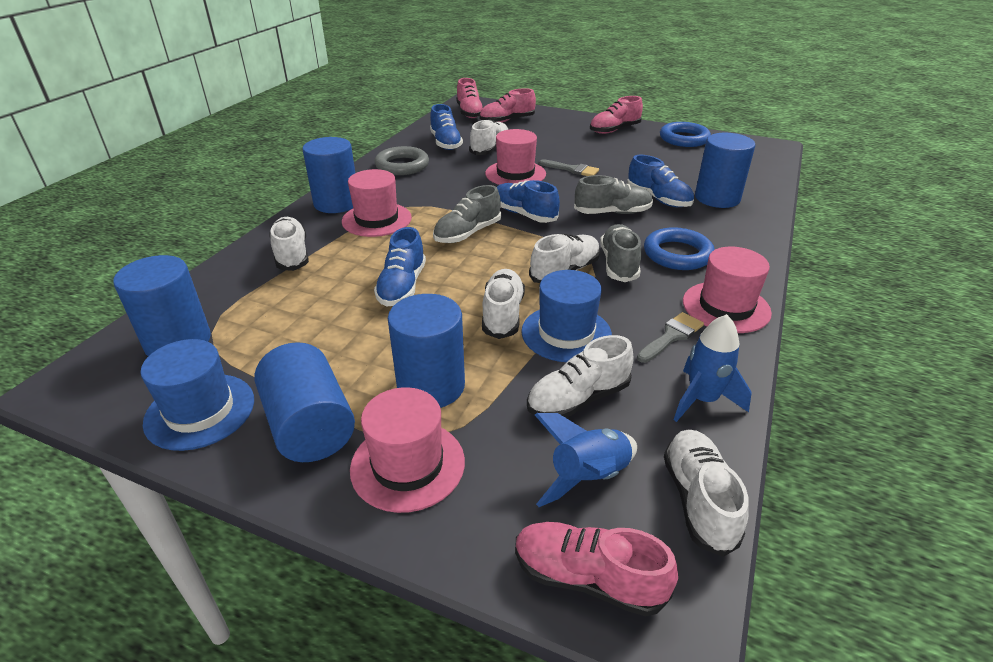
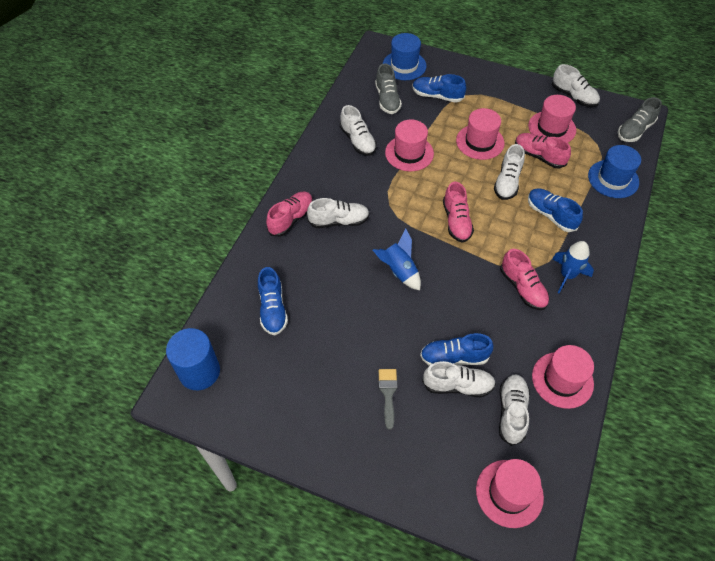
blue cylinder: [113,255,211,356] [254,342,355,462] [302,137,355,213] [388,294,465,408] [695,133,755,208] = 5 -> [166,328,220,390] = 1
blue ring: [644,227,715,270] [660,122,711,147] = 2 -> none = 0
grey brush: [539,159,599,176] [637,312,704,363] = 2 -> [379,369,398,430] = 1
grey ring: [375,146,429,175] = 1 -> none = 0
grey shoe: [433,185,501,243] [574,175,653,214] [600,224,642,282] = 3 -> [375,64,402,114] [618,97,662,142] = 2
pink hat: [342,169,412,237] [350,387,465,513] [485,129,546,185] [683,247,772,333] = 4 -> [385,119,434,172] [456,108,505,160] [476,459,544,528] [528,95,576,143] [532,345,594,409] = 5

